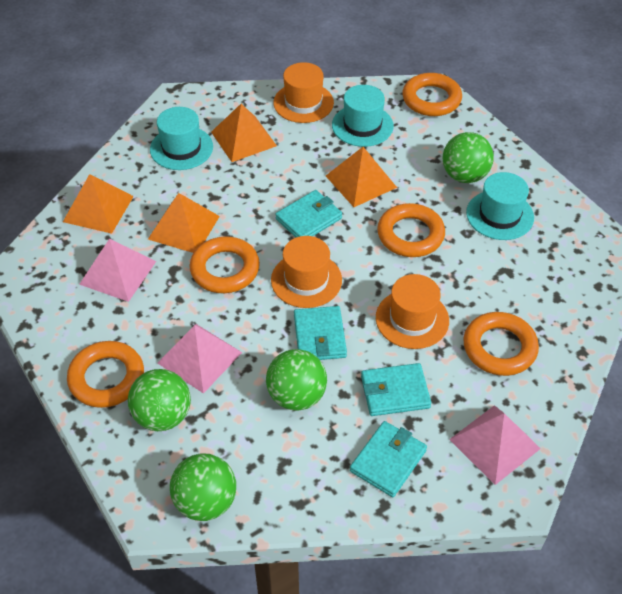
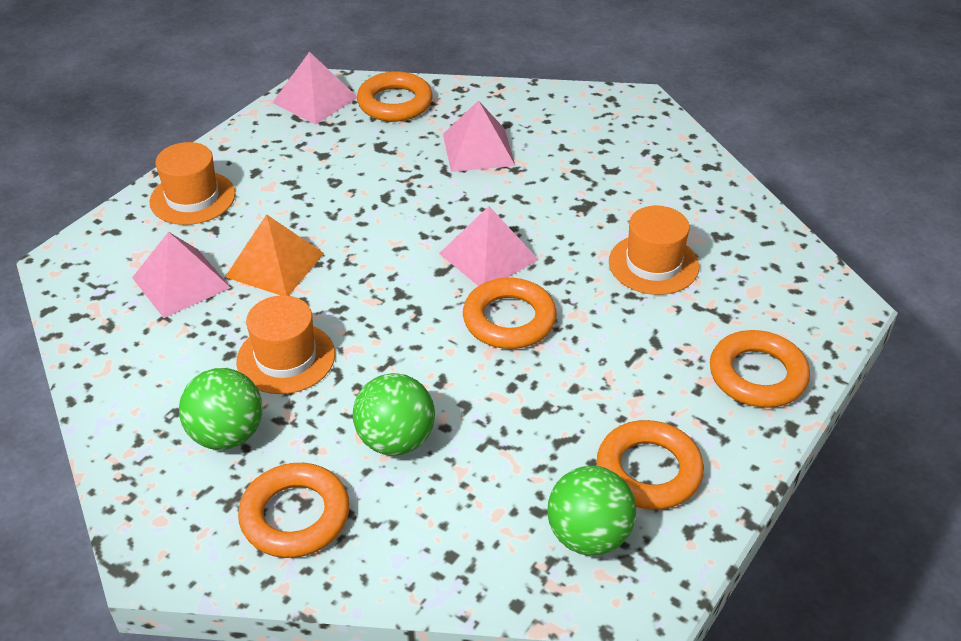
green ball: [128,369,191,431] [170,454,236,521] [266,349,327,411] [443,132,494,183] = 4 -> [179,368,263,450] [353,373,435,456] [547,466,636,556] = 3
orange pyramid: [63,174,134,234] [148,193,220,253] [211,104,277,162] [326,147,397,207] = 4 -> [225,214,324,296] = 1
pink pyramid: [79,238,156,302] [157,324,242,394] [449,405,541,485] = 3 -> [132,232,231,318] [272,52,357,125] [439,206,539,286] [443,100,515,172] = 4
turquoise hat: [150,107,213,170] [332,85,394,147] [466,172,534,240] = 3 -> none = 0
turquoise wallet: [275,190,342,237] [294,306,347,360] [350,421,427,497] [361,363,431,416] = 4 -> none = 0

